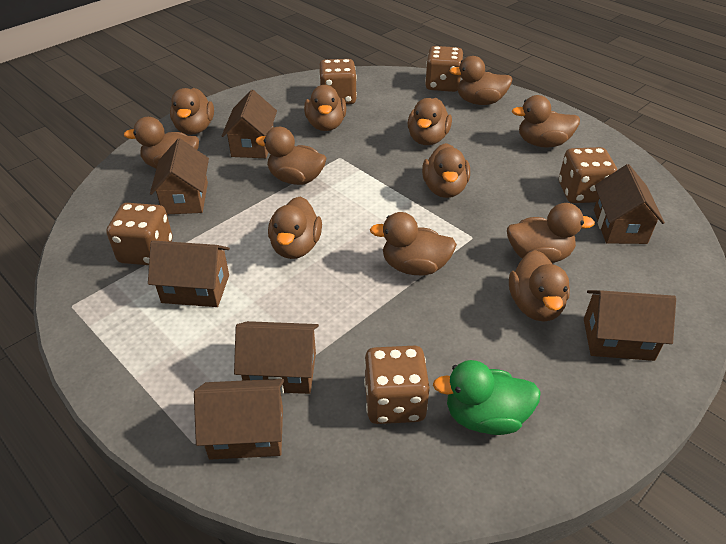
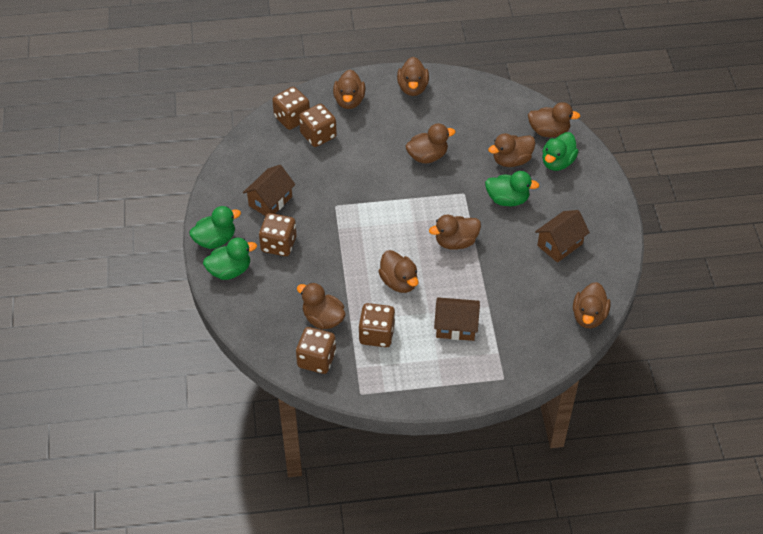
brown duck: [124,117,199,169] [170,88,214,135] [256,127,326,185] [268,197,322,259] [304,85,346,131] [370,212,457,275] [408,98,452,145] [422,143,470,198] [450,56,512,105] [507,203,595,263] [509,250,570,321] [512,95,580,148] = 12 -> [297,283,345,330] [333,70,365,109] [378,250,419,293] [397,57,429,96] [406,124,455,163] [429,215,481,250] [488,133,535,167] [528,102,580,137] [573,282,611,328] = 9
brown house: [148,240,230,307] [150,138,209,214] [194,379,284,460] [222,90,277,158] [234,321,319,394] [584,290,676,361] [594,164,665,244] = 7 -> [243,165,296,216] [434,297,480,341] [535,210,590,263] = 3
green duck: [433,360,541,435] = 1 -> [189,206,241,249] [203,238,257,280] [485,171,540,206] [542,132,579,171] = 4

